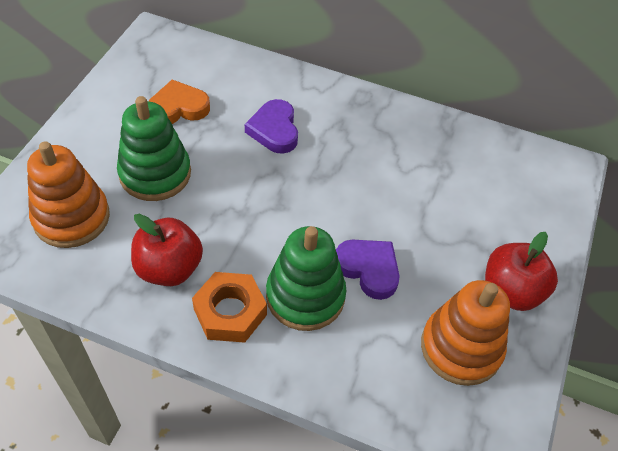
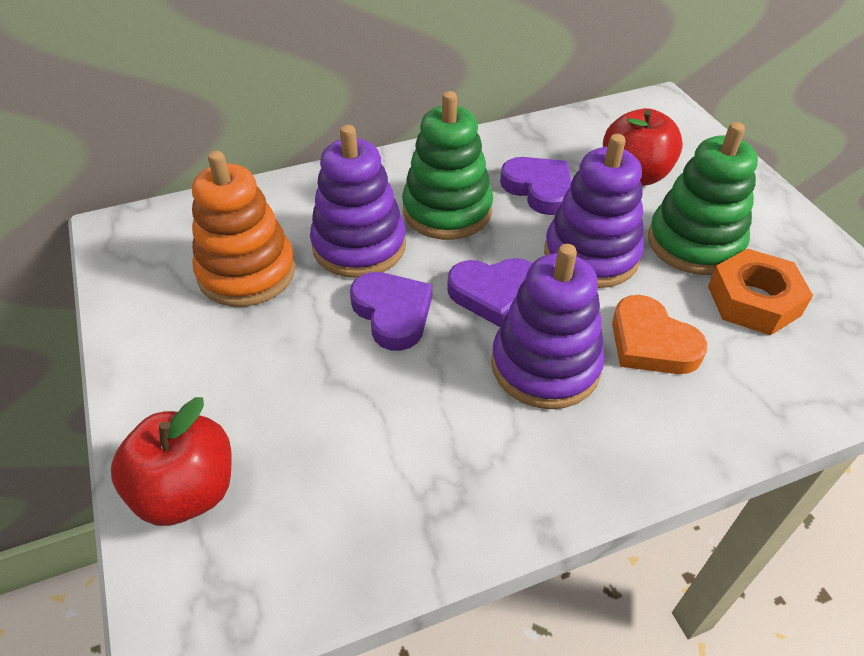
orange stacking toy: [27,141,110,248] [421,280,510,386] = 2 -> [192,151,296,307] = 1
purple heart: [245,99,298,154] [336,240,400,300] = 2 -> [350,272,432,351] [447,258,532,327] [500,157,571,215] = 3
purple stacking toy: none = 0 -> [310,125,406,278] [491,244,605,409] [544,134,644,288] = 3

